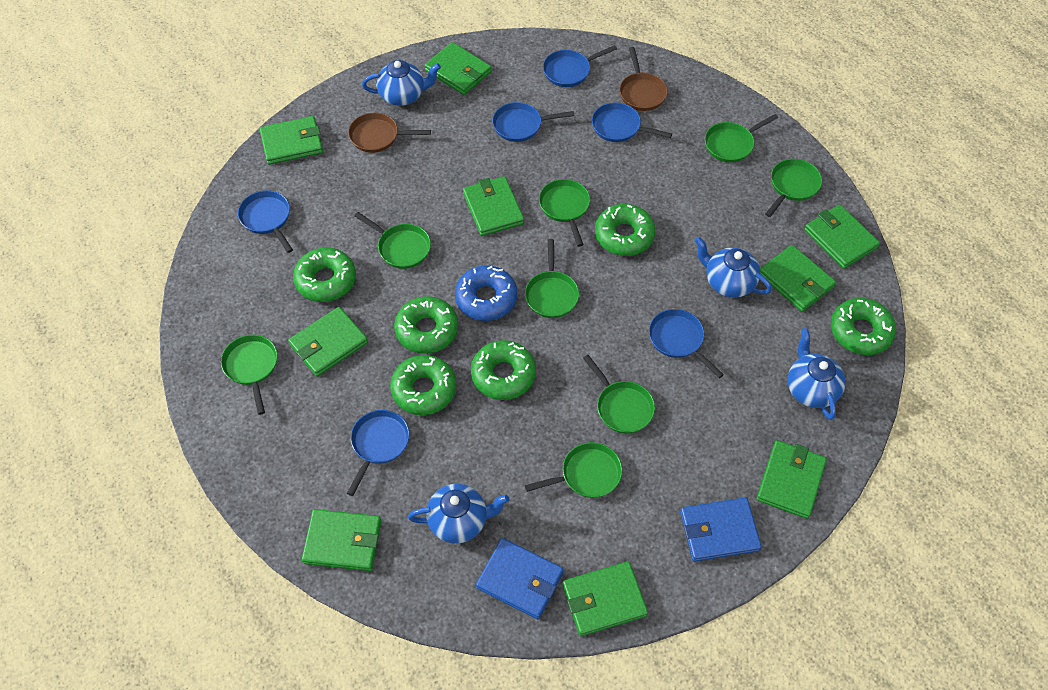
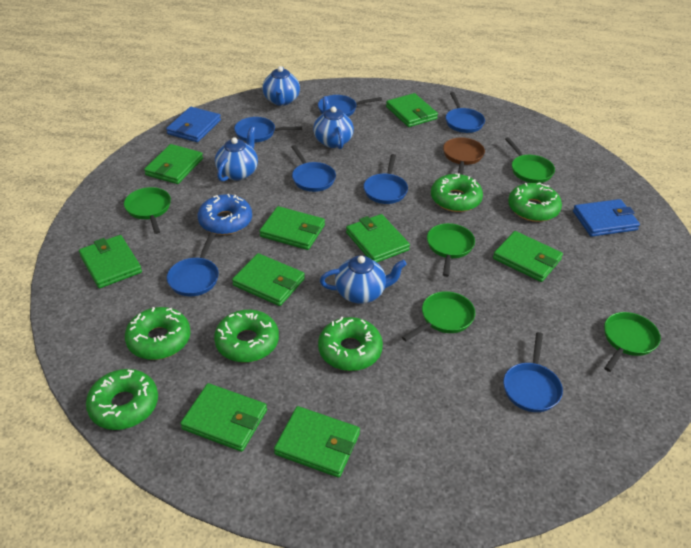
blue pan: [238,190,293,253] [347,410,410,496] [492,102,575,142] [543,45,617,87] [592,103,672,142] [649,309,724,378] = 6 -> [167,233,219,296] [234,117,302,143] [291,145,336,192] [318,95,382,117] [364,154,408,204] [446,92,485,133] [503,332,563,412] = 7
brown pan: [348,113,431,153] [619,47,668,111] = 2 -> [443,137,485,175] = 1
green pan: [221,335,278,415] [354,212,431,269] [525,239,579,318] [525,442,622,498] [539,179,590,246] [583,355,655,433] [705,114,778,163] [765,159,822,217] = 8 -> [124,187,171,234] [402,291,475,341] [427,223,475,277] [505,137,555,183] [604,312,661,372] = 5

